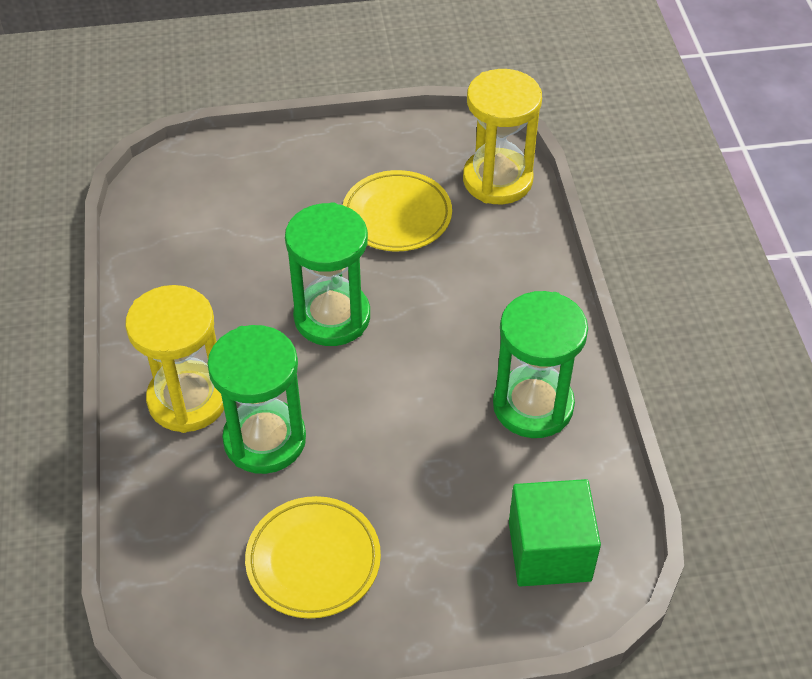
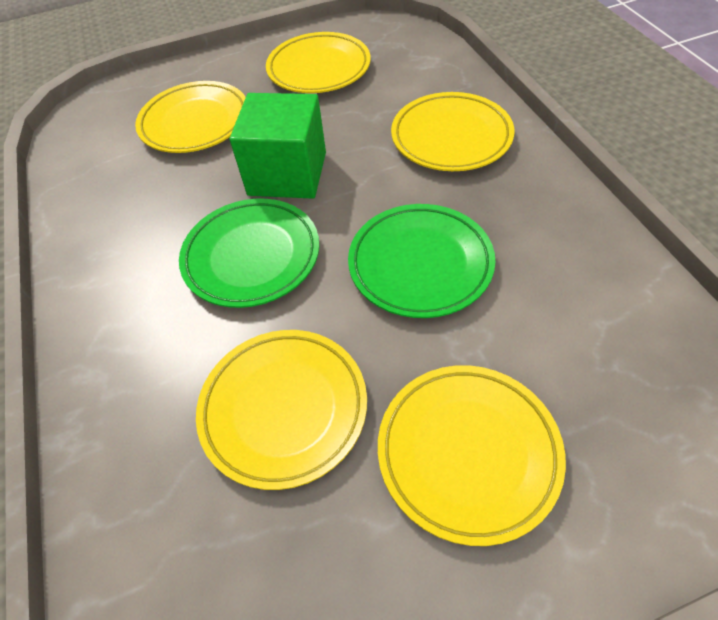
green hourglass: [207,325,306,474] [285,202,370,346] [493,291,588,438] = 3 -> none = 0
green plate: none = 0 -> [179,199,319,308] [348,204,495,318] = 2
yellow hourglass: [125,285,224,433] [463,69,542,204] = 2 -> none = 0
yellow plate: [245,496,381,619] [343,170,452,251] = 2 -> [135,81,246,153] [196,330,367,490] [266,32,371,93] [378,365,566,546] [391,92,514,171] = 5

